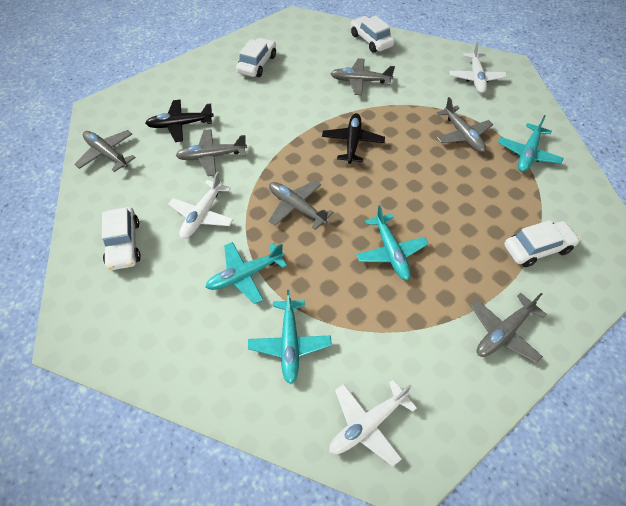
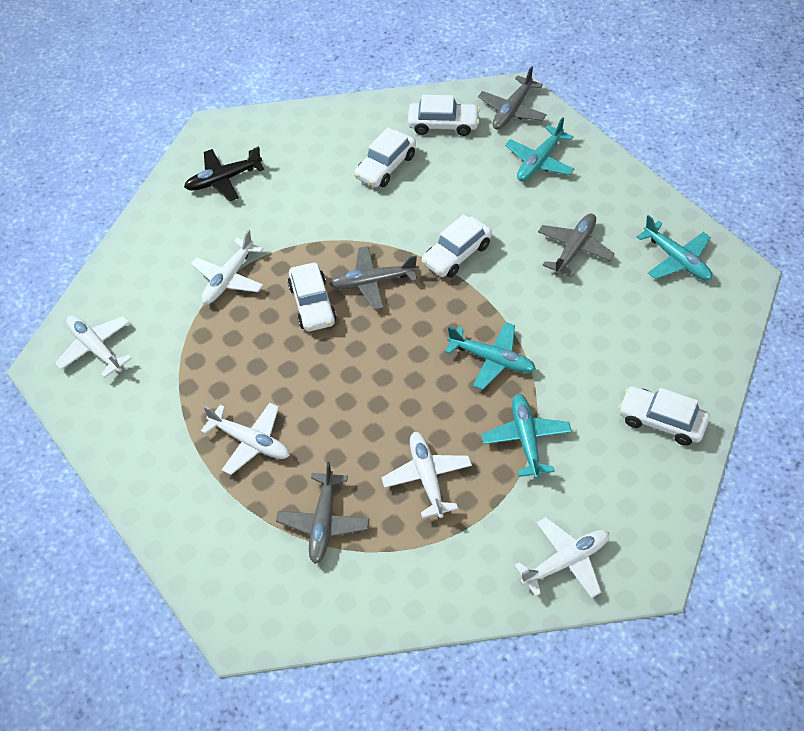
black plane: [145,100,214,142] [322,113,385,164] = 2 -> [184,146,264,201] = 1
grey plane: [74,130,136,172] [176,129,247,176] [269,180,334,230] [330,58,395,95] [437,97,493,153] [470,293,547,363] = 6 -> [276,462,369,564] [330,246,418,310] [478,66,547,130] [538,214,615,278] = 4
white car: [102,207,141,270] [236,38,276,77] [350,16,395,53] [504,220,580,267] = 4 -> [288,263,337,331] [354,128,416,187] [408,95,480,136] [421,214,492,278] [618,386,710,446] = 5
white plane: [168,172,234,239] [329,380,417,466] [449,42,507,93] = 3 -> [55,315,132,378] [191,229,263,304] [201,403,290,475] [381,432,472,518] [514,517,609,598] = 5

